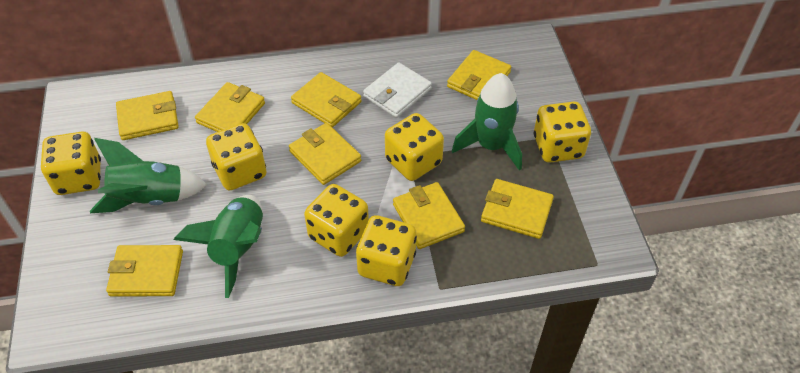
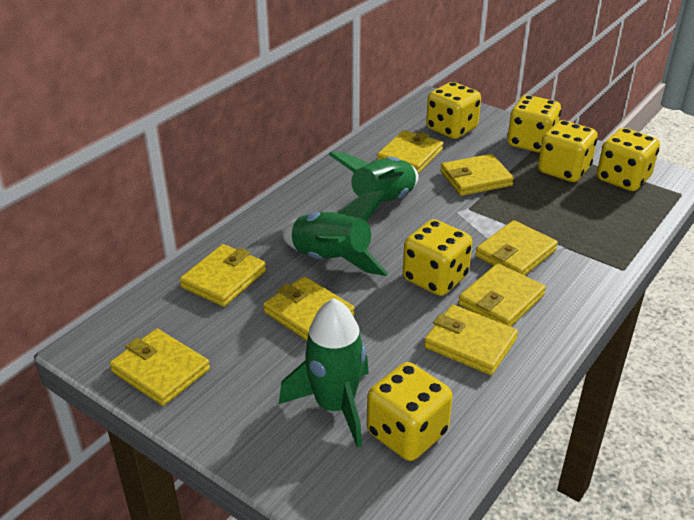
white wallet: [363,62,432,118] = 1 -> none = 0

